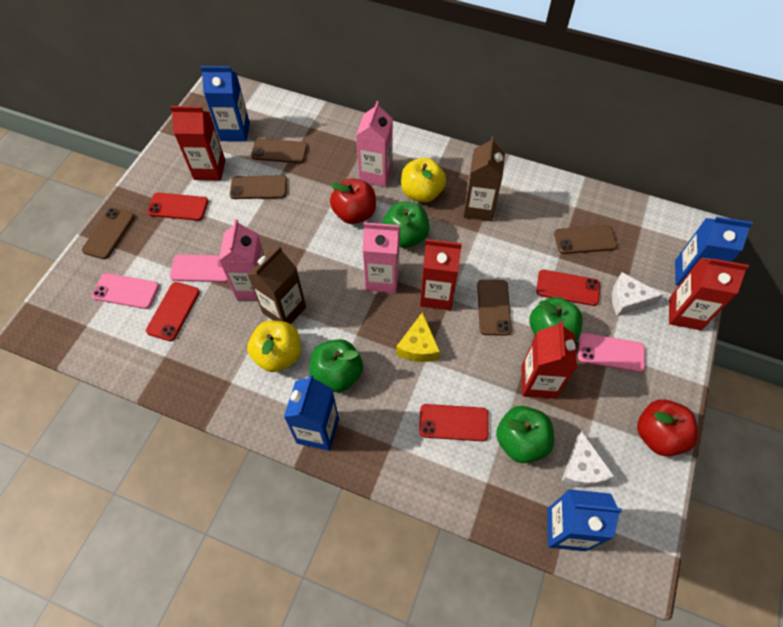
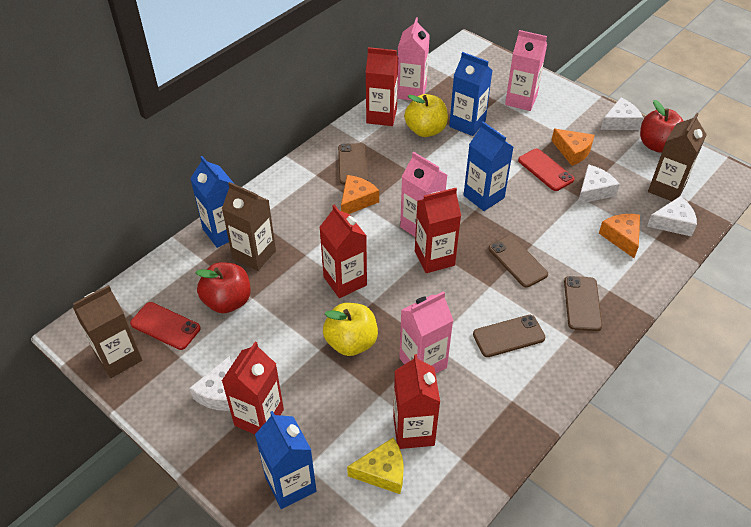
brown carton: [248,246,306,324] [463,136,505,221] = 2 -> [73,285,142,378] [222,182,276,271] [648,113,707,201] = 3
brown phone: [82,208,135,259] [230,175,287,199] [251,138,307,163] [477,280,512,336] [554,225,617,254] = 5 -> [338,143,368,184] [473,315,545,357] [488,236,548,288] [564,276,602,331] = 4
green apple: [309,339,363,392] [382,202,430,248] [496,406,554,463] [530,297,583,342] = 4 -> none = 0
orange cheese: none = 0 -> [341,175,379,214] [551,129,594,166] [599,214,640,258] = 3
pink carton: [219,219,265,301] [356,101,393,187] [363,222,400,293] = 3 -> [397,18,430,101] [399,291,454,374] [400,152,447,237] [505,30,547,111] = 4
pink phone: [92,273,159,309] [170,255,228,282] [578,333,645,372] = 3 -> none = 0
red carton: [170,106,225,181] [420,239,462,310] [521,321,577,399] [669,258,749,330] = 4 -> [222,342,284,434] [320,204,367,298] [366,47,398,126] [393,354,440,449] [415,188,461,273] = 5
red phone: [146,282,200,341] [147,193,209,221] [419,404,489,441] [536,270,600,306] = 4 -> [130,302,201,350] [518,149,574,191] = 2
white cheese: [561,431,614,488] [612,272,663,316] = 2 -> [189,356,232,411] [578,164,620,204] [601,98,643,130] [647,196,697,237] = 4

